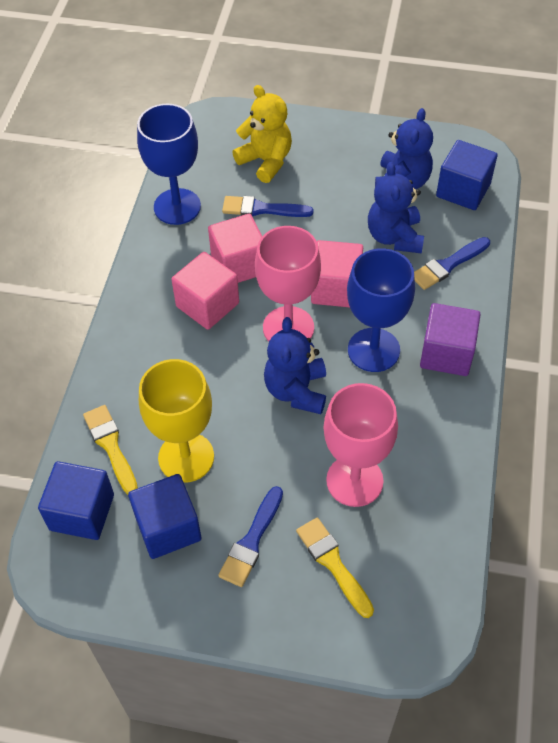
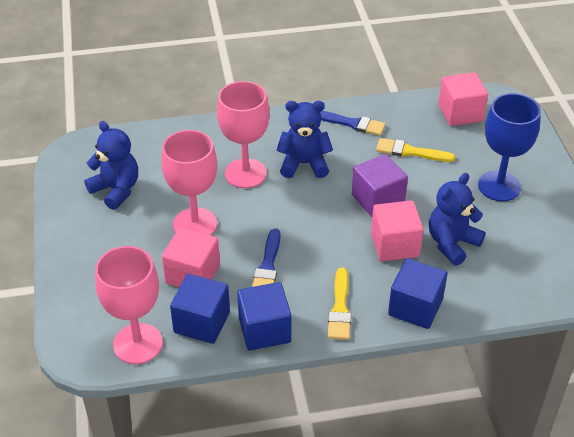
blue brush: [218,486,283,587] [222,196,314,217] [414,237,490,290] = 3 -> [252,228,280,287] [320,111,386,136] = 2
blue goblet: [137,104,201,225] [347,248,415,372] = 2 -> [478,93,541,201] = 1
pink goblet: [255,226,321,341] [324,383,398,507] = 2 -> [95,246,163,364] [161,130,217,235] [217,81,269,188] = 3
yellow goblet: [139,359,214,482] = 1 -> none = 0
yellow teddy bear: [232,85,292,183] = 1 -> none = 0

